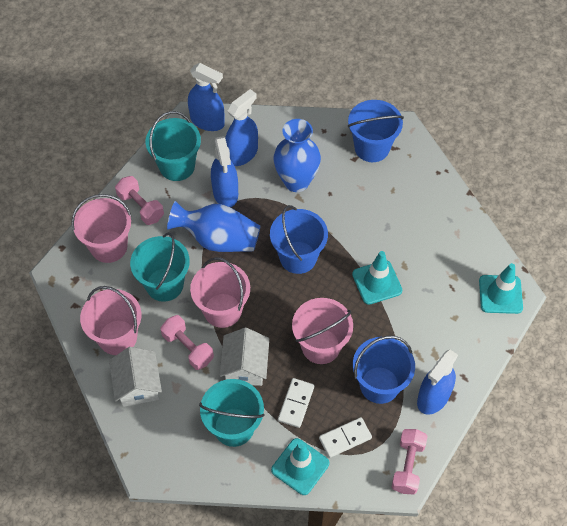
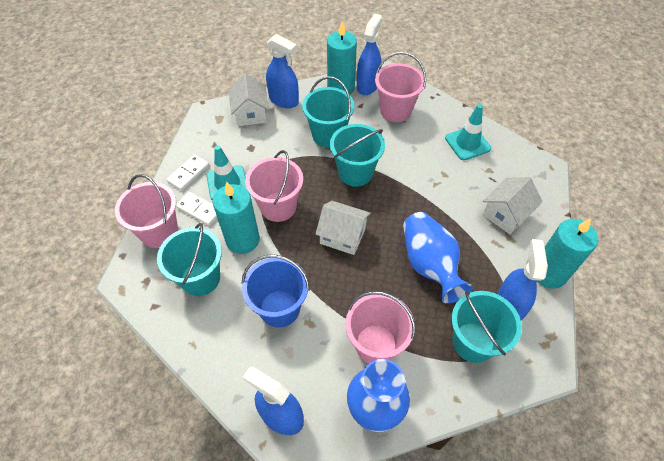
blue bucket: [270,205,328,274] [348,100,404,162] [353,336,415,404] = 3 -> [241,255,310,328] = 1
pink dumbbell: [115,176,164,225] [160,315,214,370] [392,429,428,494] = 3 -> none = 0
turquoise bucket: [130,232,190,302] [146,111,201,181] [199,379,265,447] = 3 -> [157,223,222,296] [302,76,354,148] [330,124,385,187] [452,291,522,363] = 4
turquoise candle: none = 0 -> [213,182,260,254] [327,21,357,95] [537,218,598,288] = 3
turquoise traffic cone: [271,438,329,495] [352,251,402,305] [479,263,523,314] = 3 -> [207,145,247,201] [445,104,491,160] = 2
white house: [109,347,162,407] [220,328,269,386] = 2 -> [229,74,269,126] [315,201,371,255] [482,177,542,234] = 3

